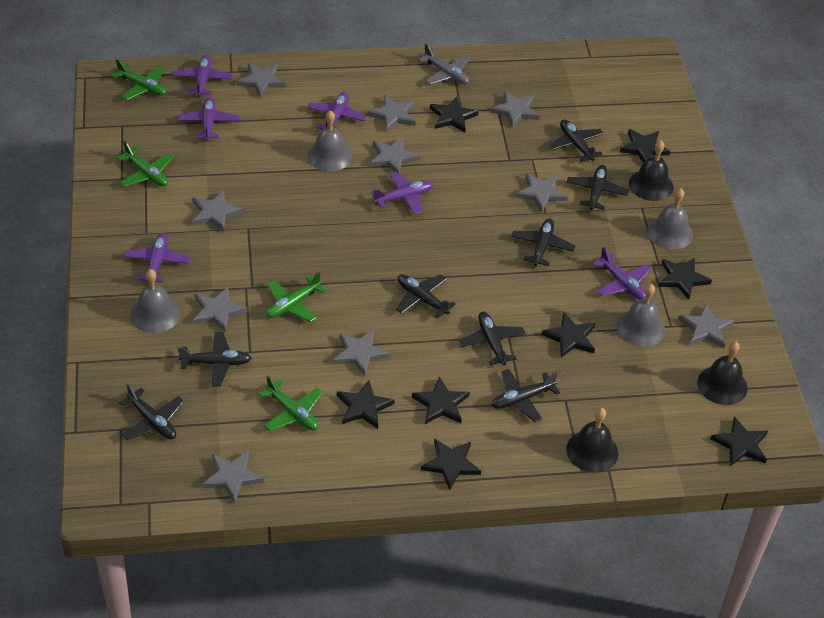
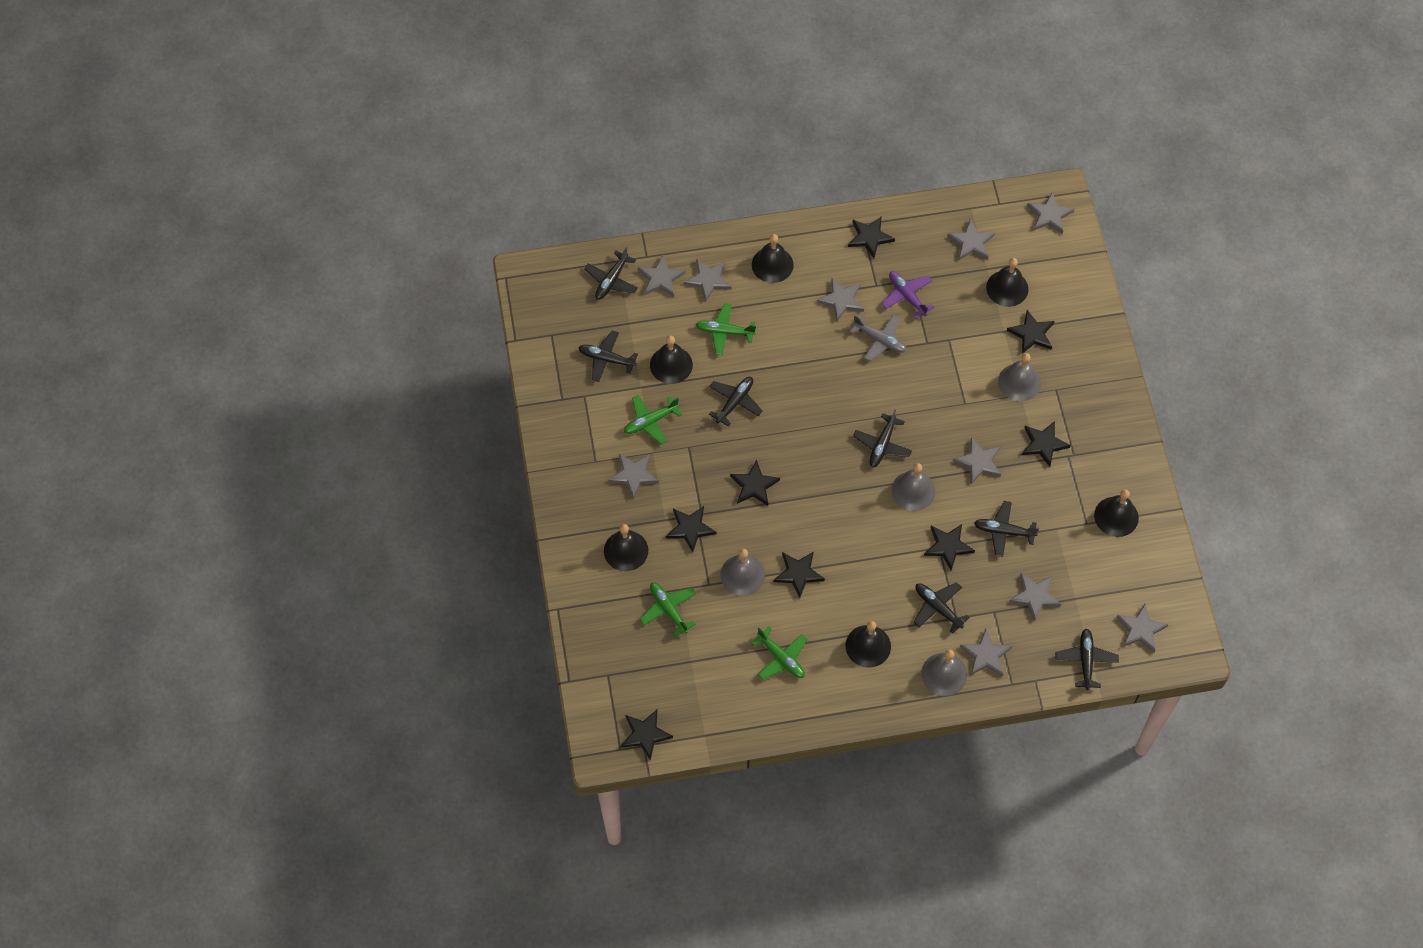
black bell: [566,408,618,473] [629,140,674,201] [697,341,748,405] = 3 -> [604,524,648,571] [650,335,693,384] [752,234,794,283] [845,621,891,667] [986,258,1028,307] [1094,489,1139,537] = 6
black plane: [119,384,184,440] [178,332,252,386] [396,274,456,318] [458,312,526,365] [491,369,560,422] [511,218,576,266] [548,119,604,161] [567,165,629,210] = 8 -> [578,331,638,382] [584,247,638,300] [709,377,763,427] [853,409,912,467] [914,582,970,634] [974,501,1039,557] [1055,628,1119,690] = 7
purple plane: [124,233,190,284] [173,55,233,97] [178,97,239,141] [307,92,366,131] [371,172,433,215] [593,247,651,300] = 6 -> [881,271,934,319] = 1

